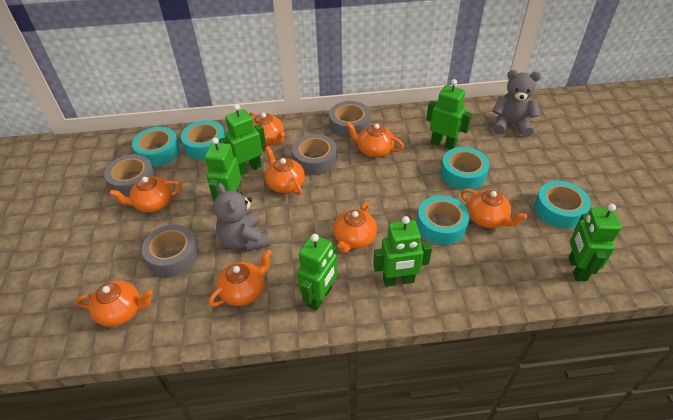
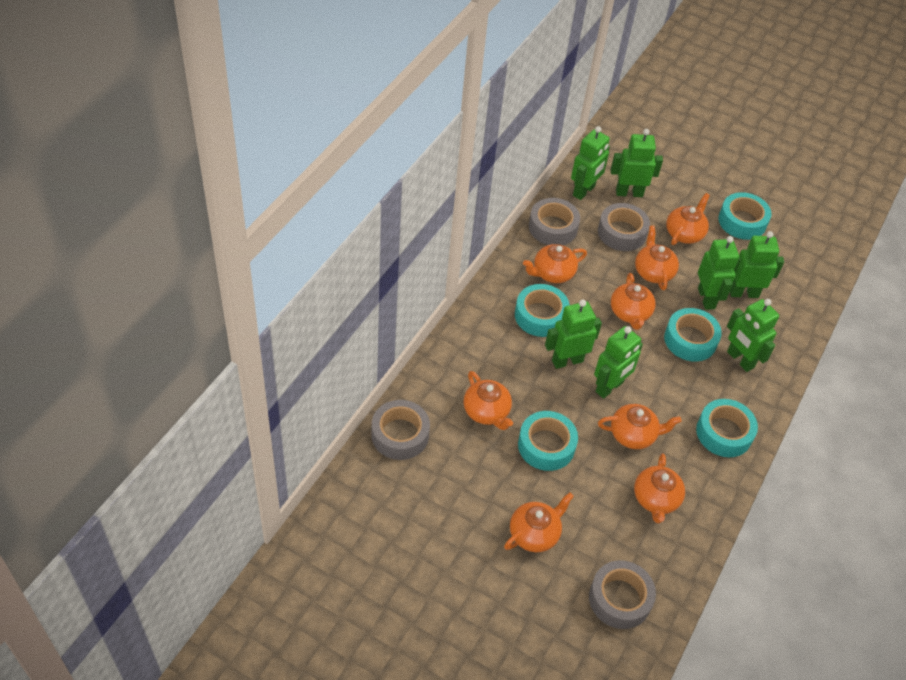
green robot: [205,137,241,201] [219,104,266,175] [297,234,337,311] [373,216,432,287] [426,79,472,150] [569,204,622,281] = 6 -> [545,299,602,369] [571,126,610,200] [594,326,643,399] [610,129,663,197] [698,236,739,310] [727,299,779,372] [730,231,784,298] = 7
grey teddy bear: [213,183,270,251] [493,70,541,137] = 2 -> none = 0

